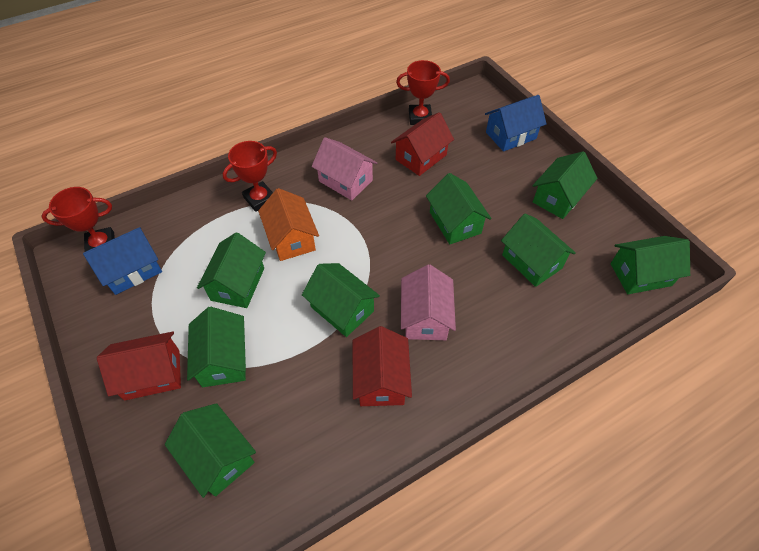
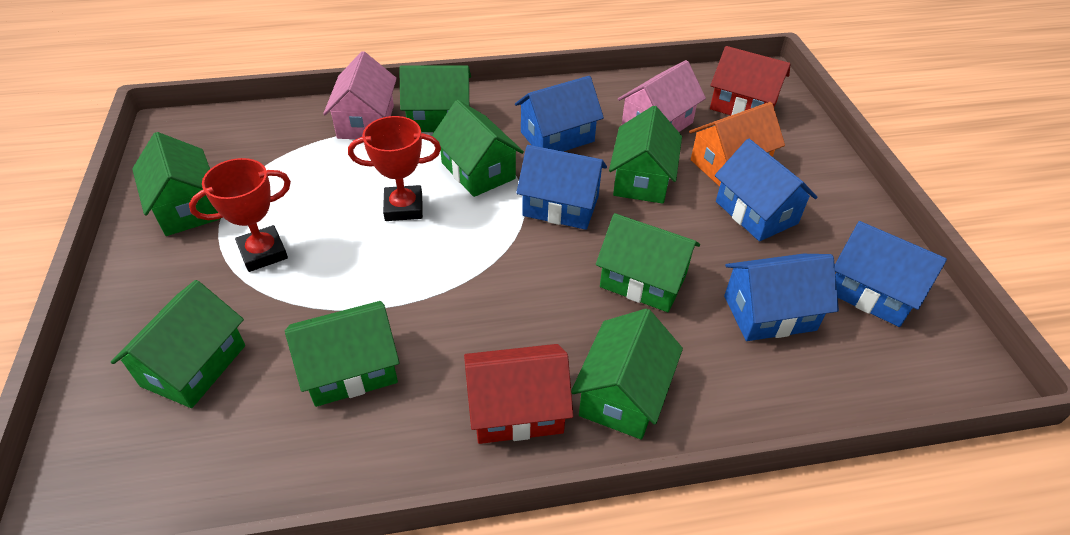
blue house: [83,227,162,295] [485,95,547,152] = 2 -> [515,76,604,152] [516,145,607,230] [715,139,818,241] [724,254,839,341] [835,221,947,327] = 5
red house: [97,331,181,401] [353,326,412,406] [391,112,454,176] = 3 -> [464,344,573,444] [710,46,791,115] = 2
red trophy: [42,187,115,252] [223,141,277,212] [396,60,450,125] = 3 -> [189,158,291,272] [348,116,441,221] = 2

